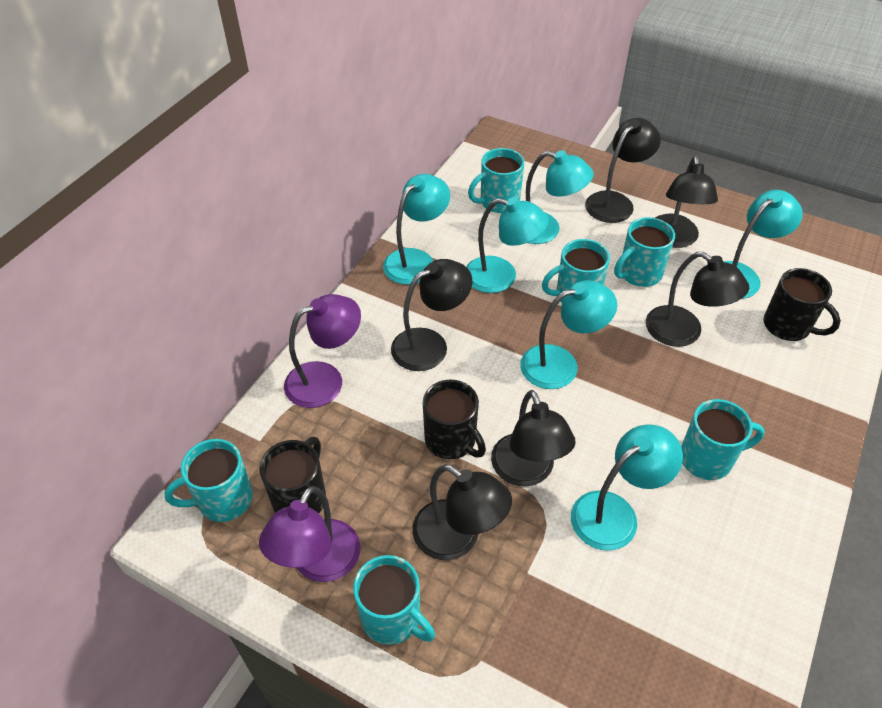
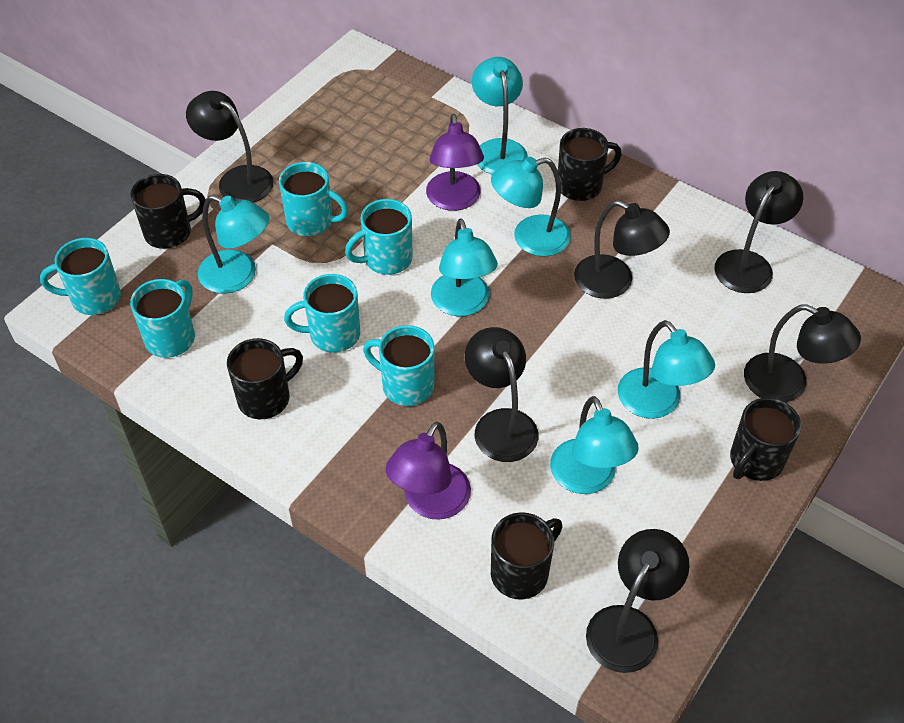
black mug: [259,437,326,513] [423,380,486,459] [763,268,841,341] = 3 -> [130,174,206,249] [227,338,303,419] [491,512,562,600] [558,128,622,201] [730,398,801,481] = 5

